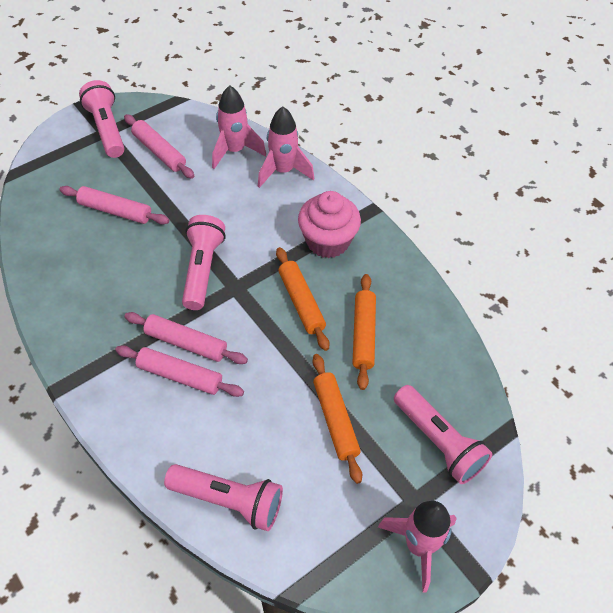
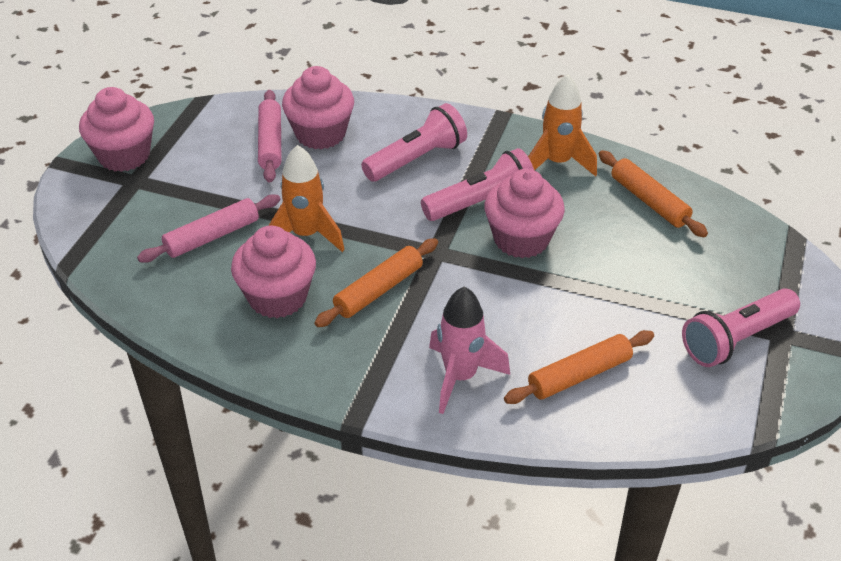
orange rocket: none = 0 -> [268,145,345,252] [528,74,597,176] = 2
pink cupcake: [298,191,361,258] = 1 -> [79,87,154,172] [231,226,316,318] [282,66,354,150] [484,169,565,258] = 4
pink flashlight: [79,80,124,158] [164,464,283,531] [182,215,226,310] [394,385,492,484] = 4 -> [361,103,467,182] [421,148,534,221] [682,288,800,367] = 3
pink rocket: [212,86,266,169] [258,107,314,188] [378,501,457,593] = 3 -> [429,287,510,414] = 1
pink rolling pin: [59,186,169,225] [115,345,244,397] [124,114,194,179] [124,312,248,364] = 4 -> [137,194,280,263] [258,90,281,183] = 2

